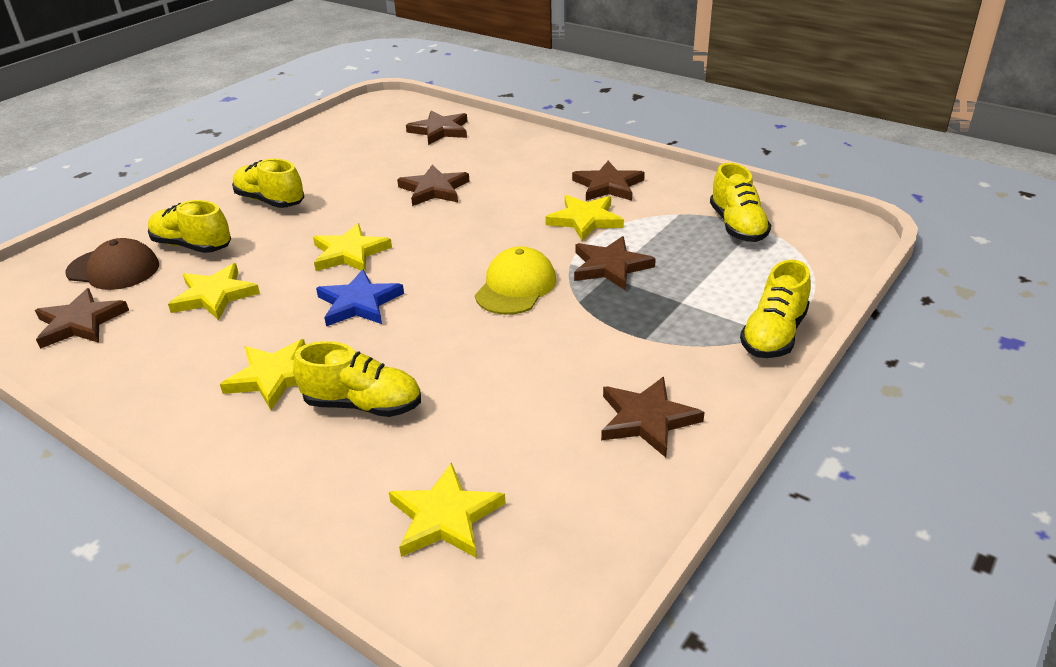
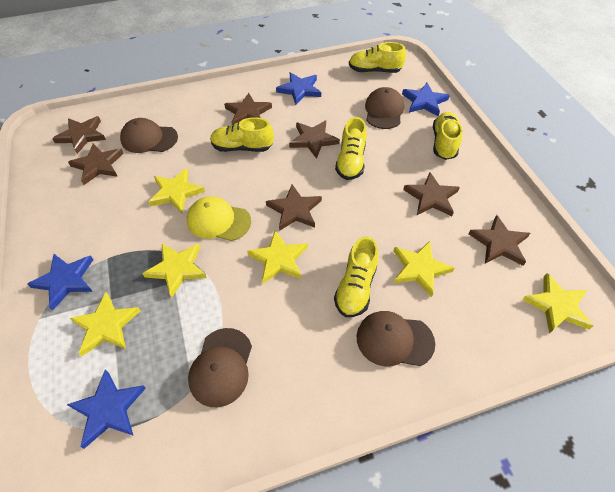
blue star: [316,269,404,326] = 1 -> [27,254,94,310] [67,370,146,449] [276,72,321,105] [402,83,450,116] = 4
brown cap: [66,238,159,290] = 1 -> [120,118,178,153] [188,328,252,407] [357,311,435,366] [365,87,404,129] = 4
brown star: [35,288,129,349] [397,164,469,206] [406,111,467,145] [572,161,645,201] [574,236,656,290] [601,377,705,458] = 6 -> [52,116,106,154] [68,143,124,185] [224,93,272,125] [266,184,322,231] [289,120,340,159] [403,172,460,216] [468,215,530,266] = 7
yellow star: [168,263,260,320] [220,339,305,410] [313,223,392,273] [389,462,506,558] [545,195,624,241] = 5 -> [70,292,141,356] [142,244,207,298] [148,168,205,213] [247,230,308,284] [394,241,454,297] [522,273,593,334] = 6

